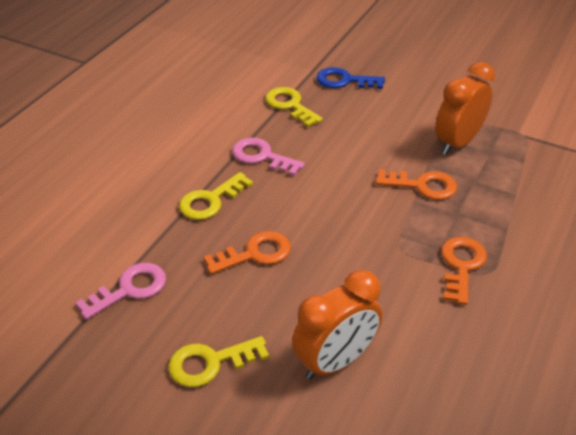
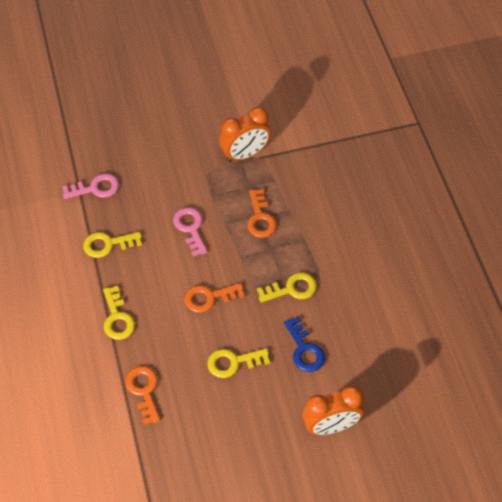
yellow key: [168,336,269,387] [179,172,253,220] [265,87,323,127] = 3 -> [83,232,142,258] [103,286,135,340] [207,348,270,378] [257,272,317,303] = 4

